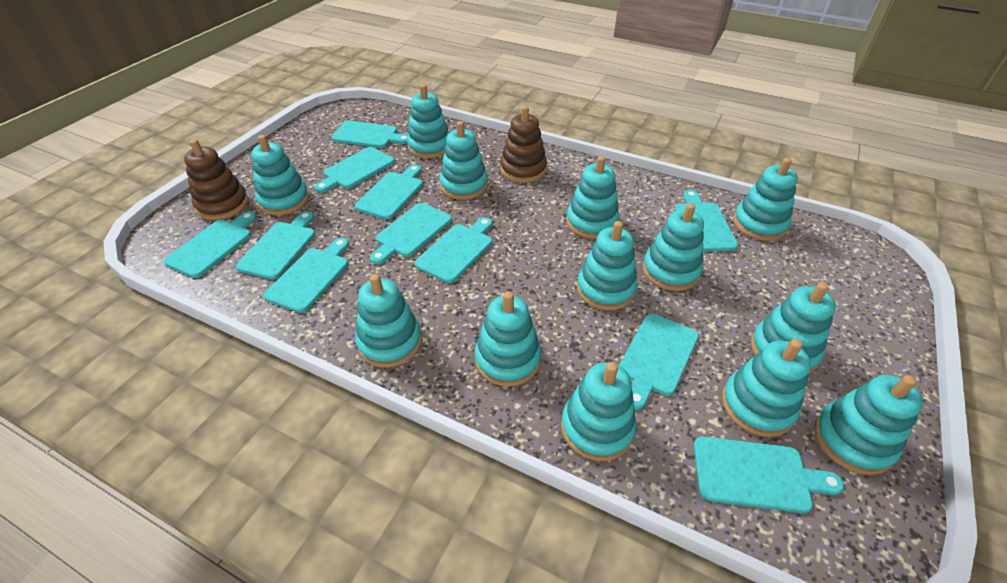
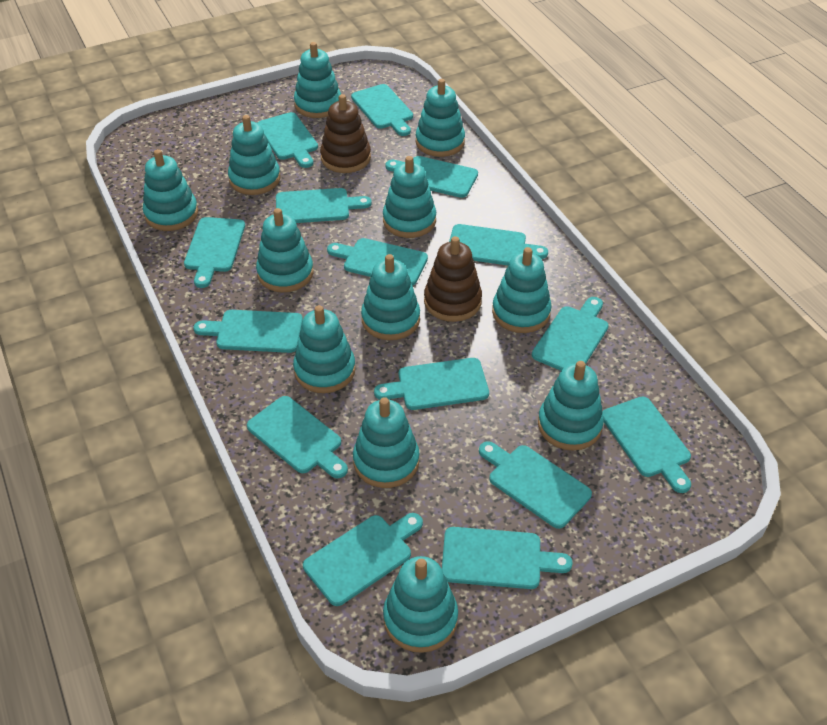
turquoise cutting board: [164,211,256,278] [236,211,315,280] [264,238,349,313] [315,147,394,193] [331,120,407,148] [355,164,423,219] [370,203,452,264] [415,217,492,283] [619,314,699,410] [675,190,738,252] [694,436,844,513] = 11 -> [184,217,245,288] [194,310,303,353] [247,396,348,478] [258,112,318,168] [276,188,372,223] [303,513,423,606] [327,238,428,286] [351,84,413,136] [374,358,489,410] [385,156,478,198] [442,527,573,589] [449,224,548,266] [479,441,592,529] [532,297,609,371] [602,397,691,493] = 15
turquoise stacking toy: [251,135,309,215] [355,274,422,368] [407,84,449,158] [439,121,488,200] [475,291,541,387] [561,362,637,461] [566,156,620,239] [577,221,637,310] [642,203,704,291] [722,339,811,437] [733,158,798,241] [751,282,836,374] [814,375,923,475] = 13 -> [143,149,198,231] [228,115,280,195] [256,208,314,292] [293,305,356,393] [294,42,341,118] [353,397,420,488] [361,254,420,340] [383,156,436,238] [383,556,458,653] [416,79,465,157] [492,247,552,333] [538,361,604,450] = 12

